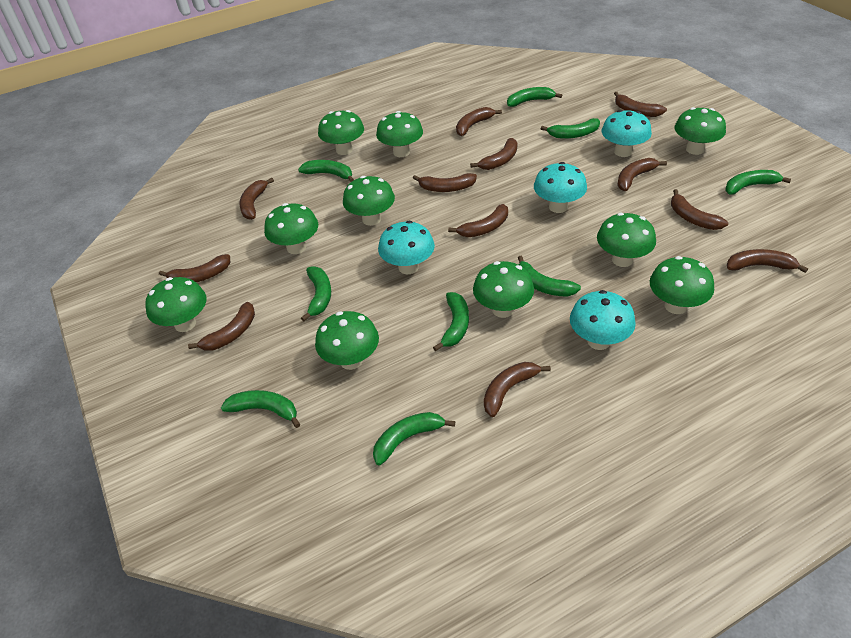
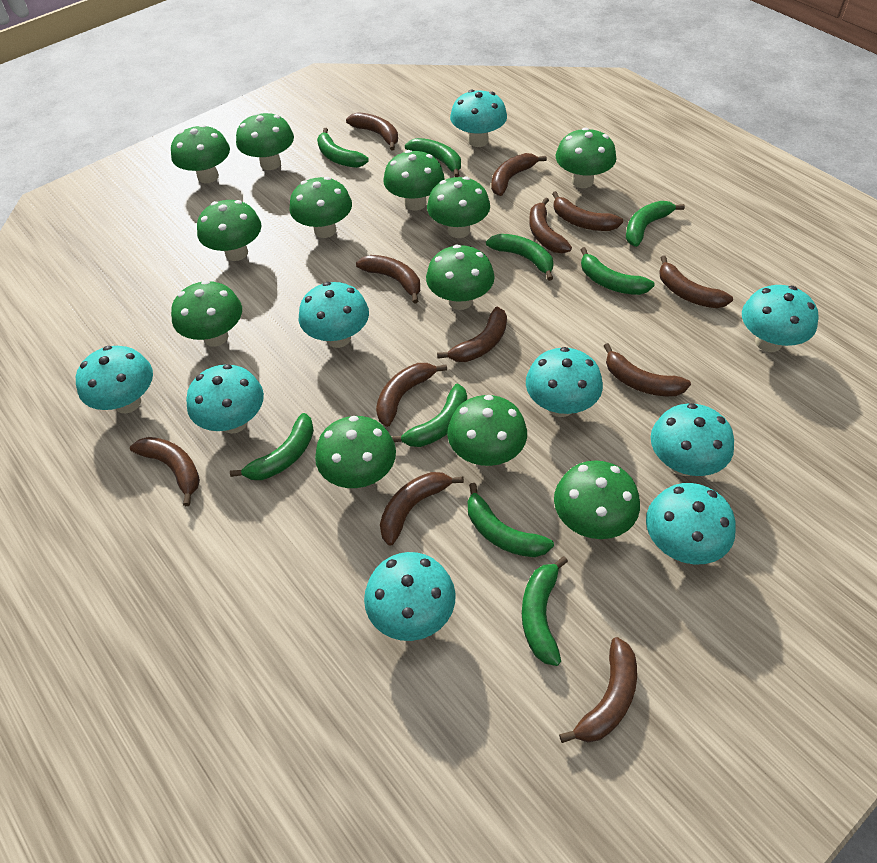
green mushroom: [145,277,206,332] [264,203,318,254] [315,311,379,370] [318,110,364,155] [343,176,395,226] [376,111,423,157] [473,261,534,318] [597,213,656,267] [650,256,714,314] [675,107,726,155] = 10 -> [171,124,230,183] [171,280,242,346] [197,200,262,261] [236,112,294,170] [289,177,352,238] [315,416,396,488] [383,150,445,211] [426,244,495,310] [427,176,490,238] [447,395,527,466] [554,460,640,539] [556,127,616,188] = 12
turquoise mushroom: [378,221,435,274] [534,162,587,213] [570,290,636,350] [602,110,652,157] = 4 -> [76,346,153,413] [186,364,264,434] [299,282,369,348] [364,552,456,641] [450,90,507,147] [526,347,603,417] [646,483,736,564] [651,403,734,476] [742,285,819,352] = 9

